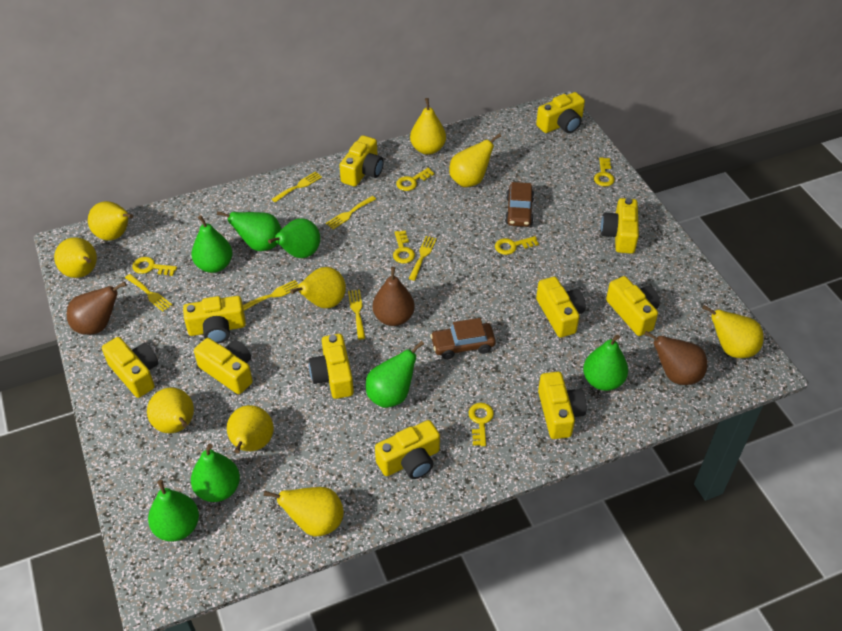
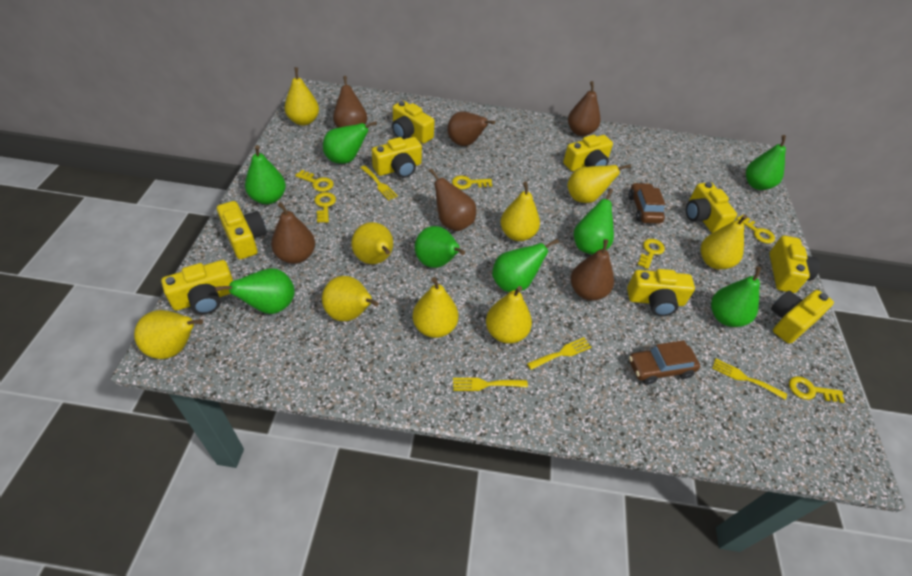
brown pear: [67,282,126,335] [373,266,415,326] [644,331,707,385] = 3 -> [271,202,315,264] [333,76,368,128] [429,168,476,231] [447,111,495,146] [568,81,601,136] [571,239,614,301] = 6
green pear: [148,480,199,542] [191,215,232,273] [191,444,240,502] [217,211,282,251] [268,218,320,258] [366,341,424,408] [583,334,628,391] = 7 -> [215,268,295,314] [245,145,286,204] [323,121,377,164] [415,226,465,268] [492,239,559,292] [574,189,614,255] [711,267,761,327] [746,135,786,190] = 8
yellow camera: [102,337,159,398] [183,296,246,343] [194,338,253,394] [309,334,354,399] [339,135,384,187] [375,420,440,479] [536,92,585,133] [536,277,586,338] [538,372,587,439] [601,198,639,254] [606,276,660,336] = 11 -> [161,260,233,314] [217,201,267,259] [372,137,422,178] [392,101,435,144] [563,135,613,171] [627,269,695,316] [686,182,737,233] [769,236,820,293] [771,290,834,344] = 9
yellow fork: [125,274,172,312] [243,280,299,311] [272,171,322,202] [326,196,376,229] [348,289,365,340] [409,236,437,281] = 6 -> [360,165,398,200] [453,378,528,391] [527,337,591,370] [712,358,787,400] = 4

